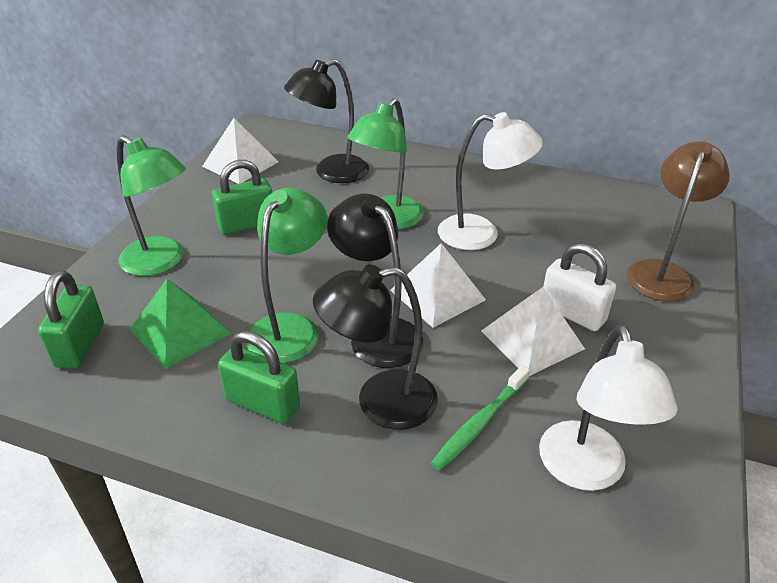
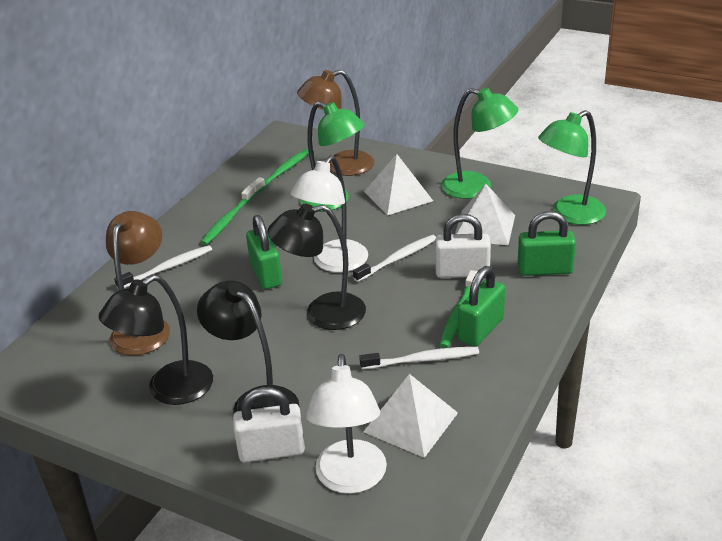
brown lamp: [626,141,730,302] = 1 -> [106,211,170,356] [297,70,374,176] = 2
green pyramid: [130,279,231,369] = 1 -> none = 0
green toothbrush: [431,365,530,471] = 1 -> [201,186,255,245] [250,149,309,194] [439,270,477,348] = 3
white padlock: [543,243,616,331] = 1 -> [233,387,305,463] [435,214,491,278] = 2
white toothbrush: none = 0 -> [114,245,212,288] [353,235,436,282] [359,347,479,370] = 3

